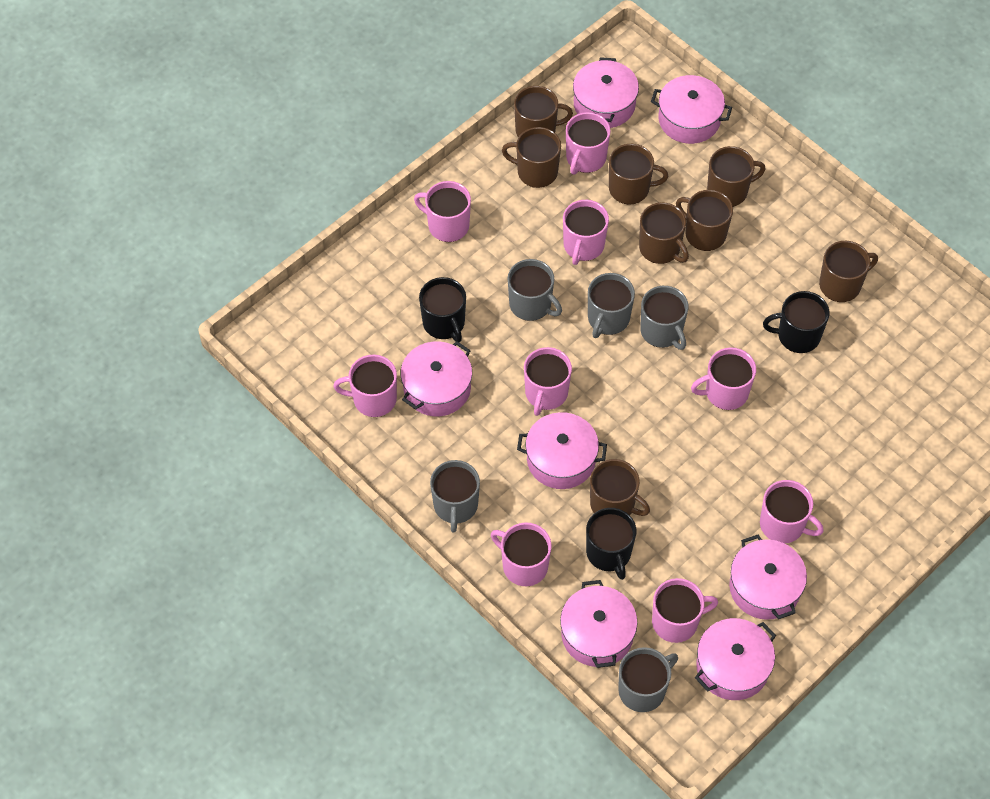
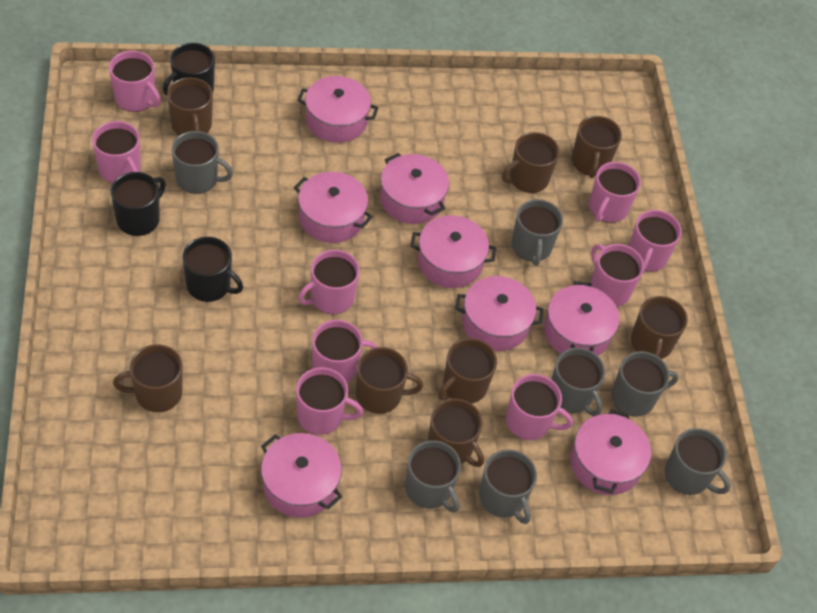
grey mug: [430,460,480,533] [507,259,562,321] [588,273,635,338] [618,647,678,712] [640,286,689,350] = 5 -> [172,131,233,194] [405,440,461,513] [479,449,537,524] [512,199,563,266] [551,348,605,416] [611,351,679,417] [665,428,730,495] = 7
pink pot: [401,341,472,416] [517,412,607,489] [560,580,638,668] [573,57,639,128] [651,75,732,144] [695,618,776,700] [729,535,807,620] = 7 -> [261,433,342,518] [294,172,373,243] [297,76,379,143] [380,153,449,224] [410,215,496,288] [455,276,544,351] [544,281,620,356] [570,409,651,495] = 8

